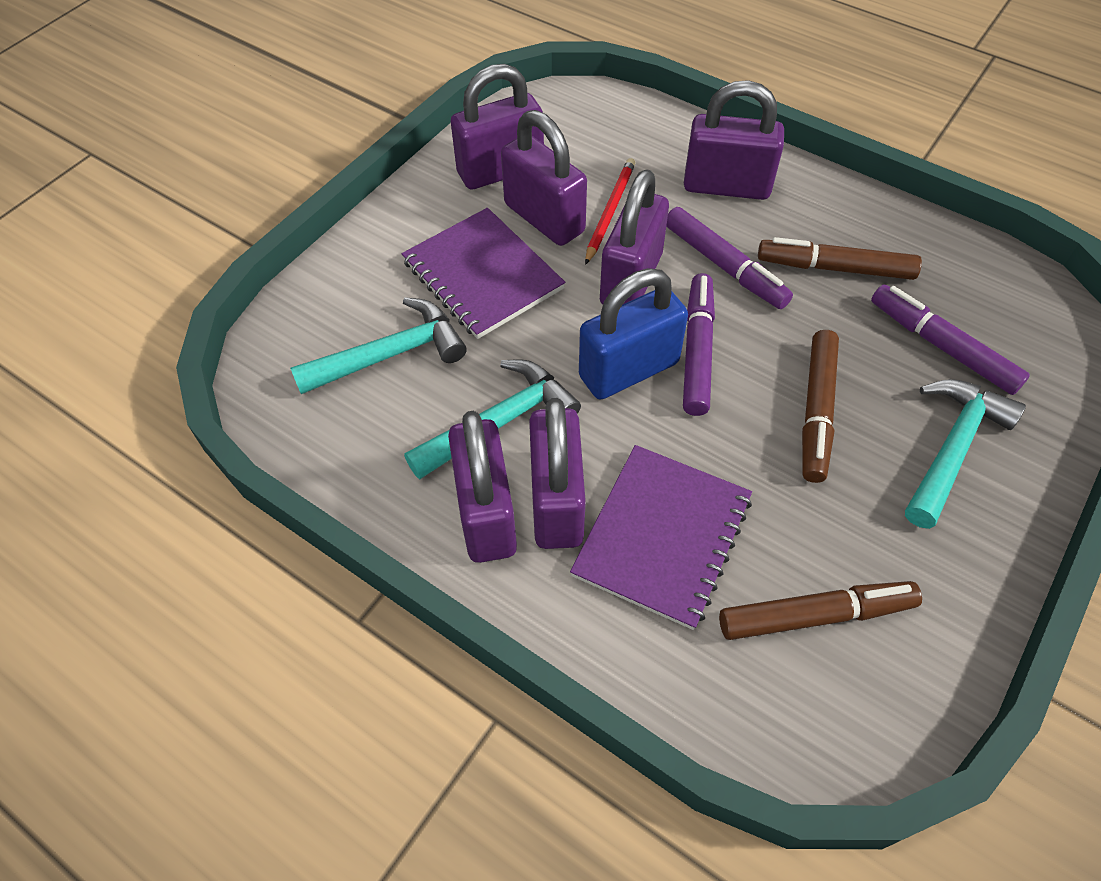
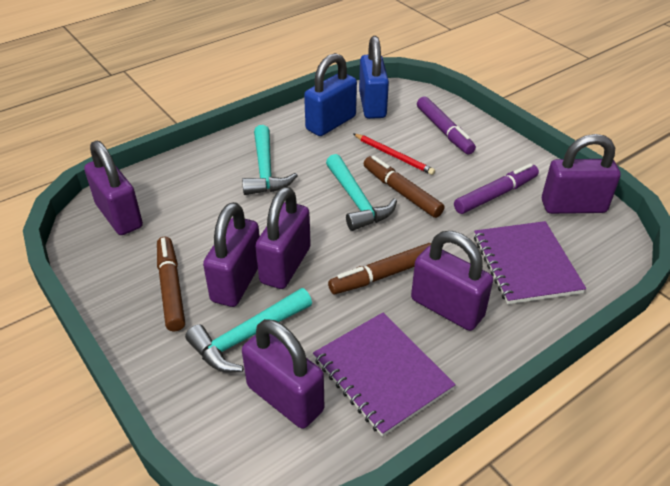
blue padlock: [579,268,688,400] = 1 -> [304,53,357,136] [359,36,389,119] = 2
purple marker: [666,207,793,309] [683,273,715,416] [871,285,1030,395] = 3 -> [417,96,476,154] [454,163,539,214] = 2

